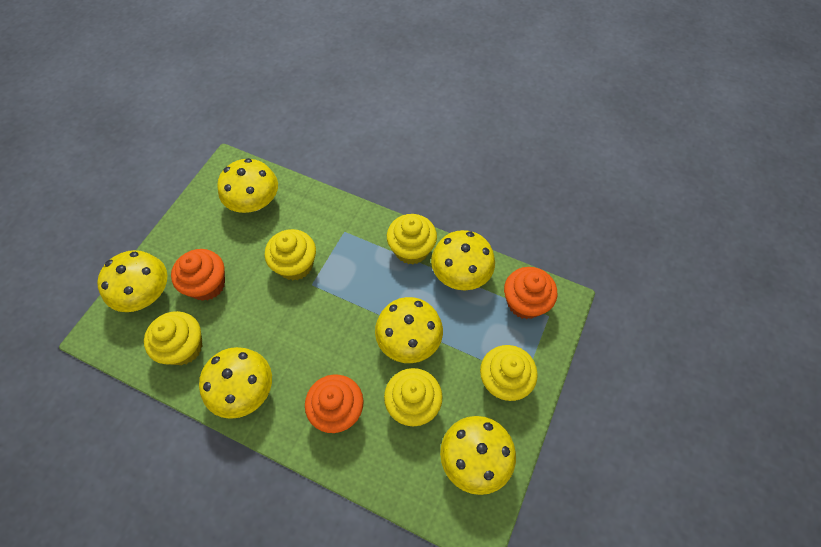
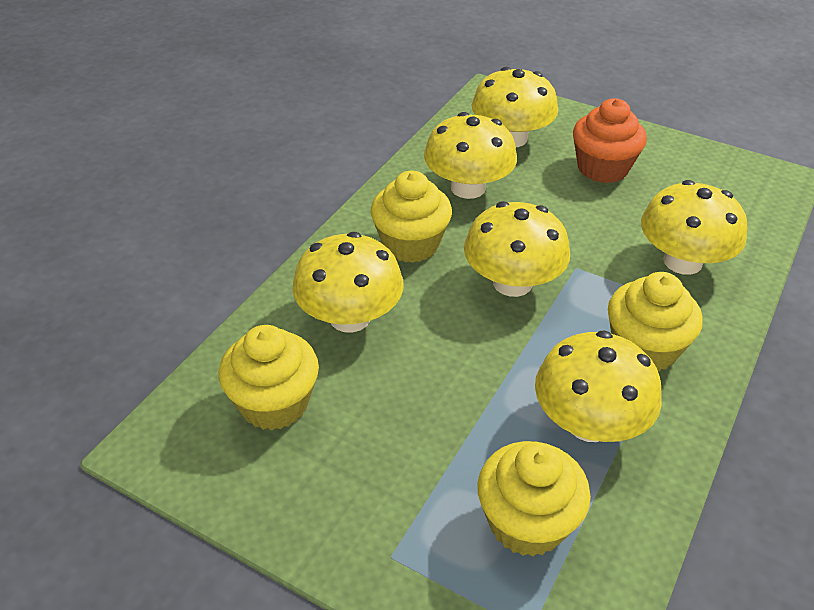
orange cupcake: [171,249,225,301] [305,374,364,433] [504,267,557,319] = 3 -> [573,98,647,183] = 1
yellow cupcake: [144,311,202,365] [265,229,316,280] [384,368,443,426] [387,214,437,265] [480,345,538,401] = 5 -> [219,325,319,430] [371,171,452,263] [477,441,591,557] [608,272,703,372] = 4

